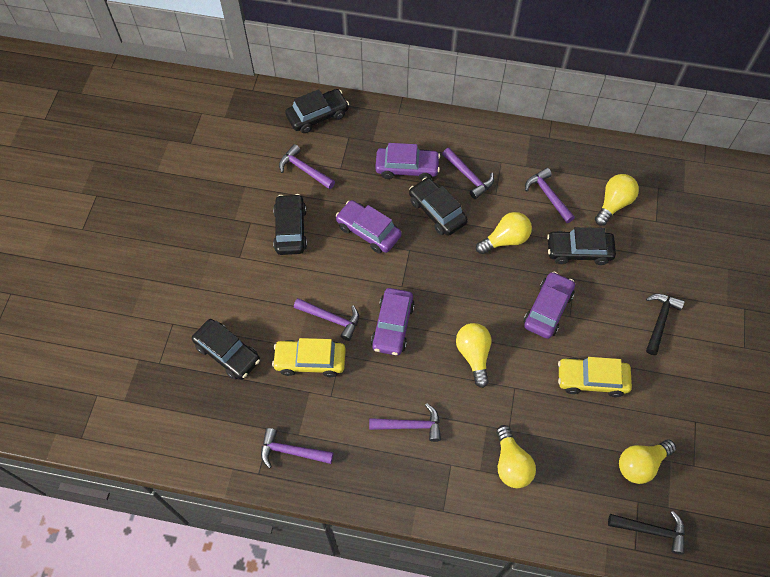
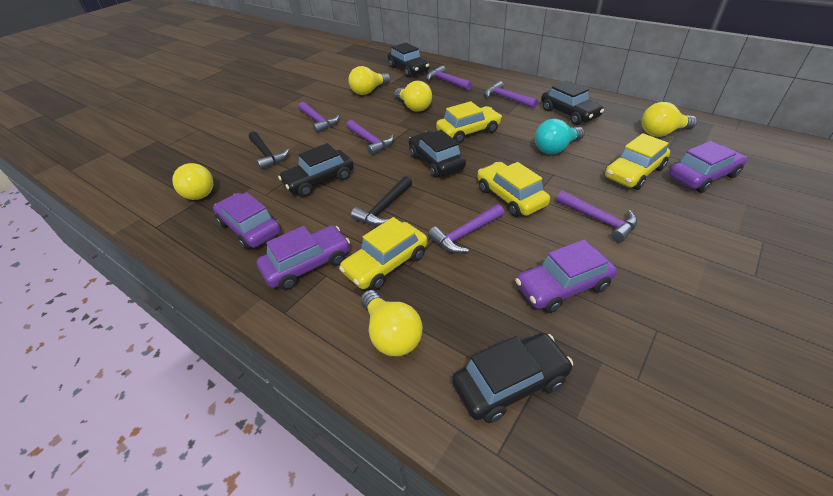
turquoise light bulb: none = 0 -> [535,119,585,154] = 1
yellow car: [272,338,346,377] [558,357,632,397] = 2 -> [339,217,428,291] [436,101,502,143] [477,162,550,217] [605,133,670,190] = 4

